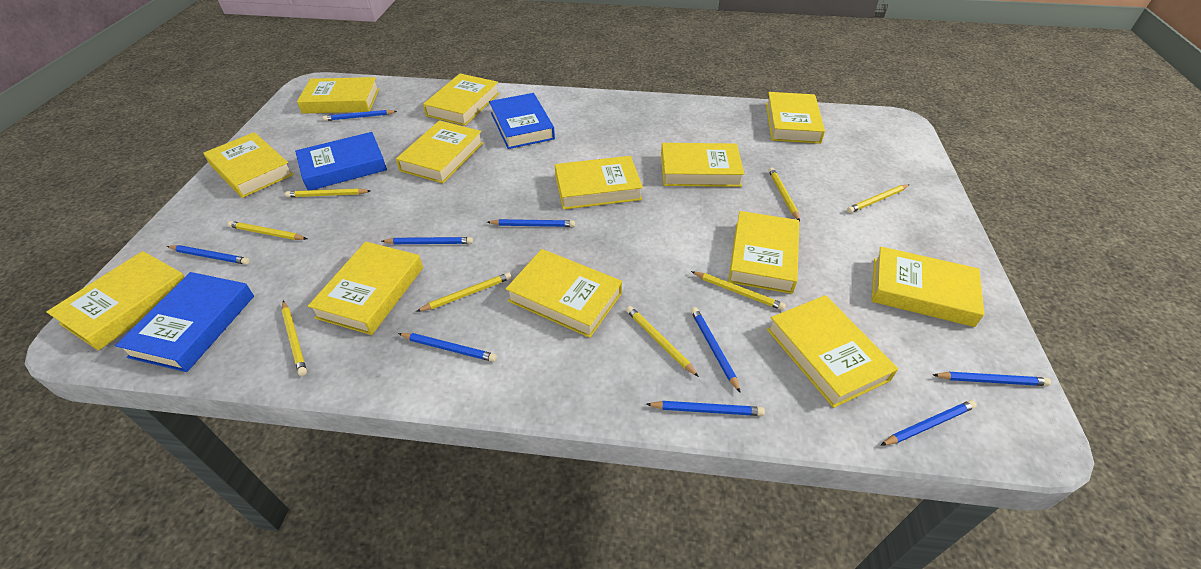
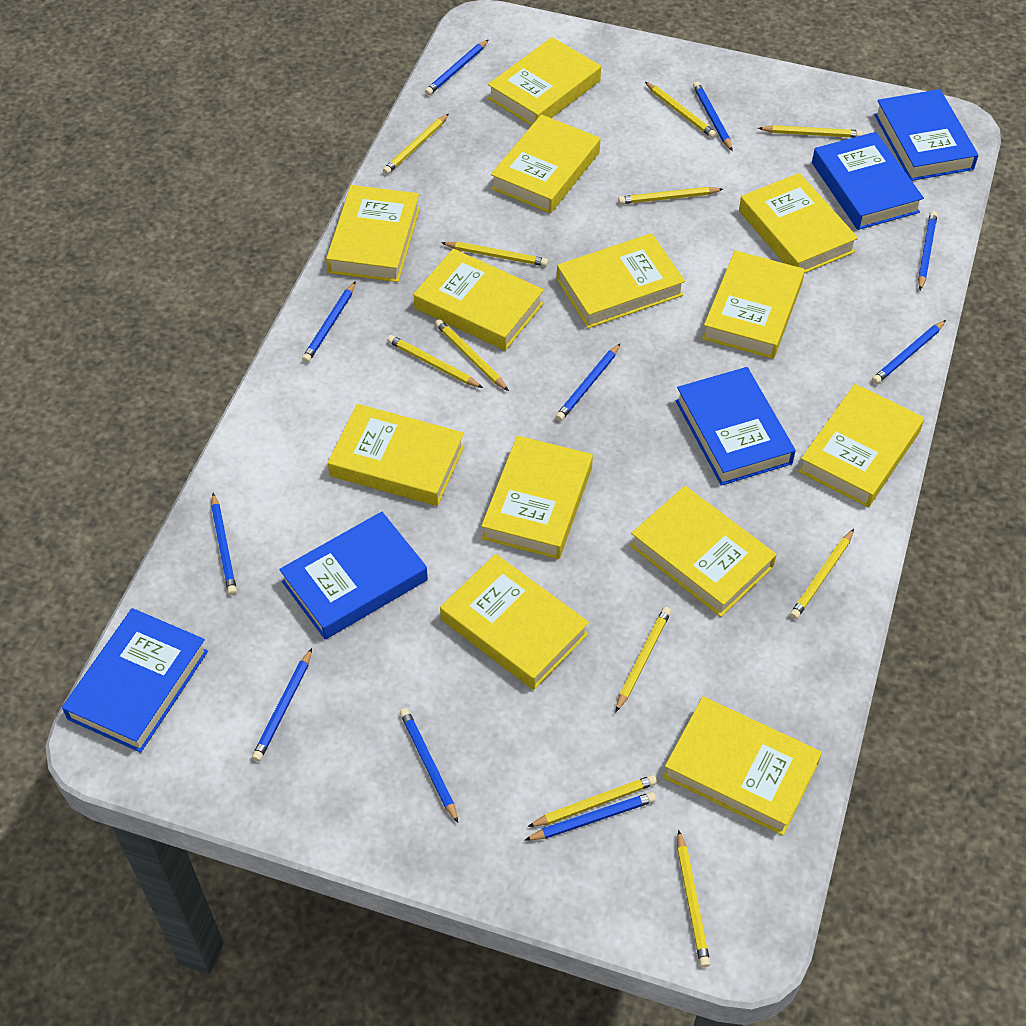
blue book: [115,272,254,372] [295,132,387,190] [489,93,555,149] = 3 -> [62,608,208,753] [279,512,428,640] [675,367,796,486] [812,132,924,230] [874,89,978,181] = 5
blue pencil: [167,245,250,265] [323,110,397,121] [381,237,473,244] [398,333,497,362] [487,219,575,227] [646,401,765,416] [691,307,741,393] [880,400,976,446] [933,372,1051,386] = 9 -> [211,493,237,595] [252,648,312,761] [302,281,356,363] [400,708,458,823] [425,39,489,95] [525,792,656,841] [555,344,620,421] [693,82,733,151] [872,320,946,384] [918,211,937,290] = 10
yellow pencil: [227,221,307,240] [281,301,307,376] [285,188,370,197] [416,272,511,312] [626,306,699,377] [691,271,786,310] [768,167,800,222] [847,184,909,213] = 8 -> [383,114,449,175] [387,335,483,388] [435,319,509,391] [441,242,548,266] [528,775,657,827] [616,607,671,712] [618,187,723,204] [645,82,717,138] [677,829,710,967] [758,125,862,138] [790,529,854,619] = 11

